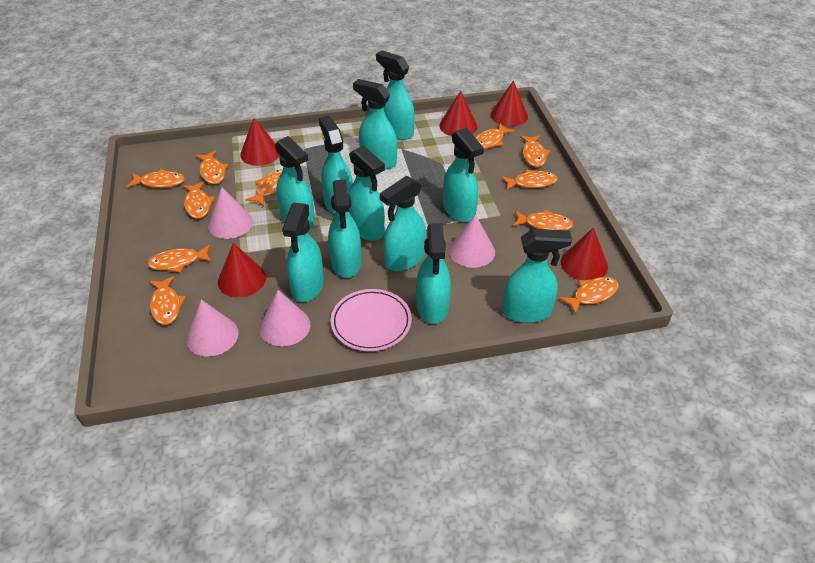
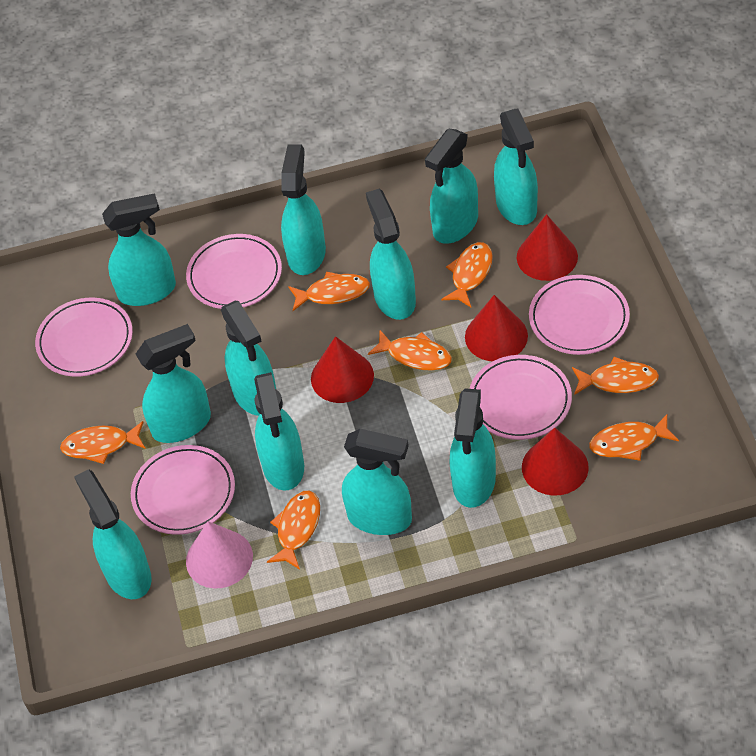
orange fish: [127,169,185,188] [147,245,212,273] [149,276,186,325] [182,181,215,219] [195,151,228,184] [245,169,283,206] [475,123,515,149] [501,170,558,191] [513,210,573,230] [520,135,550,167] [559,277,619,314] = 11 -> [60,421,146,464] [267,491,320,569] [288,271,370,311] [368,330,452,371] [441,242,493,307] [572,357,659,395] [589,414,679,461] = 7
pink cone: [186,299,239,356] [208,187,253,239] [259,290,310,346] [449,214,495,268] = 4 -> [186,521,253,588] = 1
pink plate: [331,289,412,351] = 1 -> [35,298,133,377] [131,445,235,535] [186,234,282,309] [470,355,572,440] [529,275,630,355] = 5
red cone: [218,243,266,297] [240,118,279,166] [439,91,477,136] [491,80,528,127] [561,227,608,280] = 5 -> [311,336,374,403] [465,295,528,361] [517,214,578,281] [522,427,589,495] = 4

